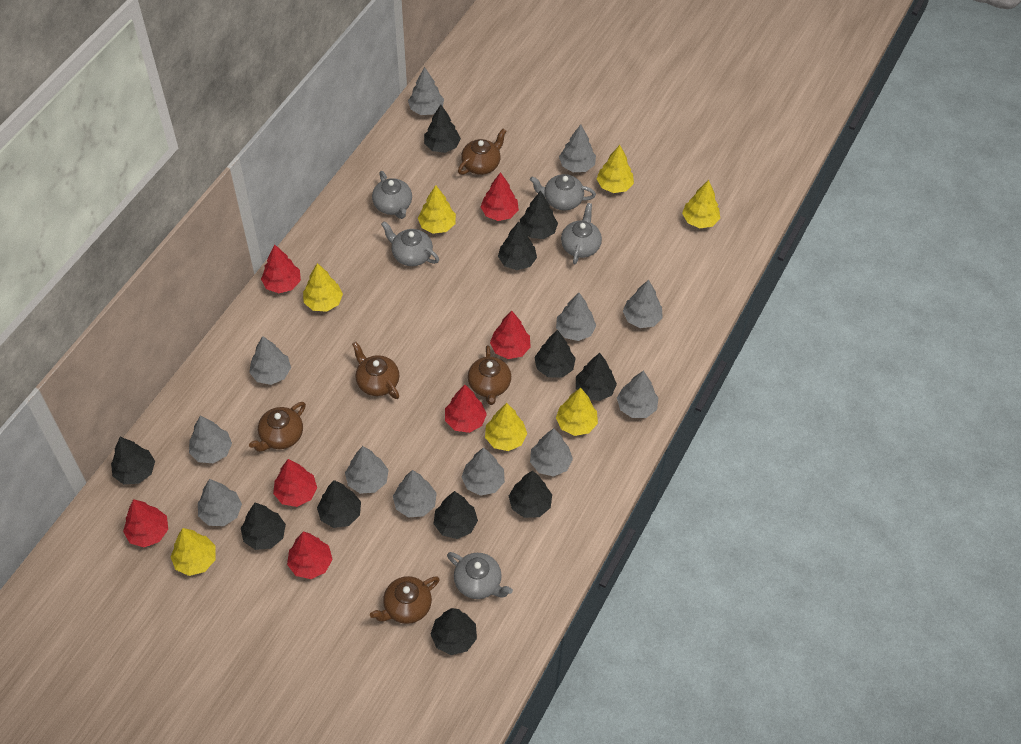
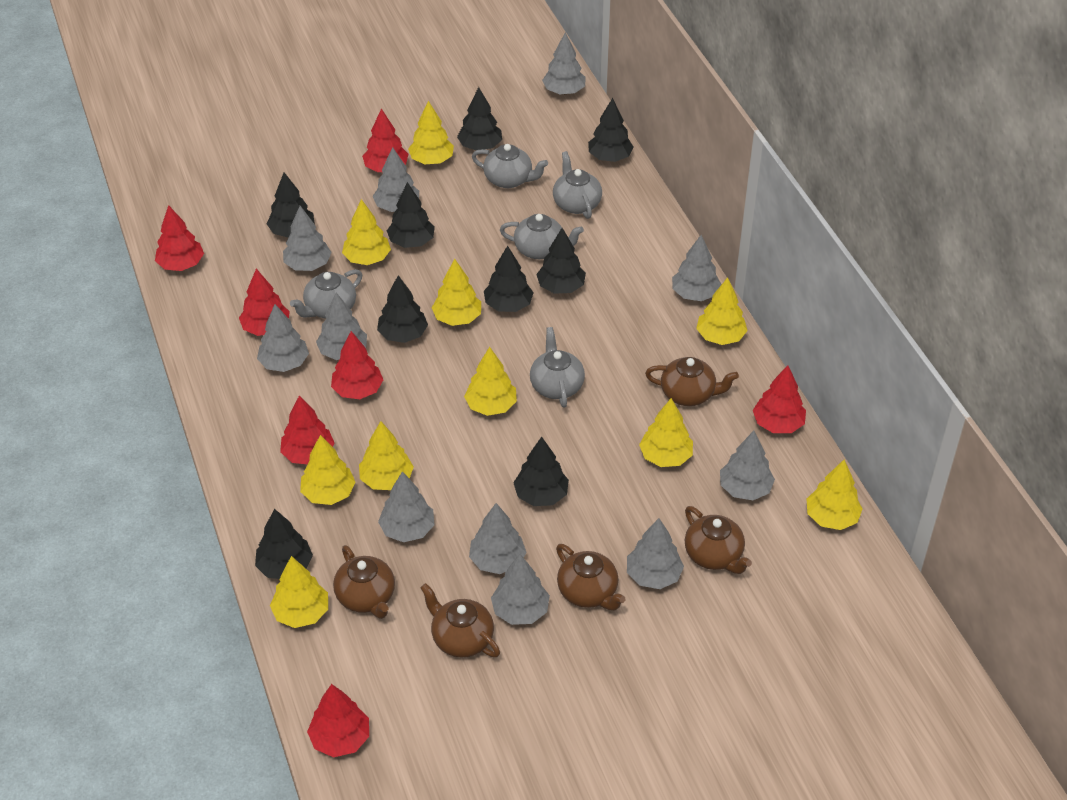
black tree: [111,437,155,484] [241,503,286,550] [317,480,361,528] [424,104,461,153] [431,608,477,655] [434,491,478,539] [498,222,537,270] [509,470,552,518] [520,190,558,239] [534,330,576,378] [576,353,617,401] = 11 -> [255,509,313,579] [267,173,315,238] [377,275,428,343] [387,182,435,248] [457,87,502,150] [484,245,534,312] [513,437,569,506] [536,228,586,294] [588,98,633,162] = 9
grey tree: [189,415,232,463] [198,479,242,526] [249,336,291,385] [345,446,388,494] [393,470,437,518] [408,67,444,115] [461,447,505,496] [530,428,573,477] [556,293,596,341] [559,125,596,172] [617,370,659,418] [623,280,663,328] = 12 -> [257,304,309,372] [283,206,332,271] [316,293,367,360] [373,147,419,212] [378,471,435,542] [469,503,527,574] [491,554,550,625] [542,33,586,95] [627,518,684,589] [672,235,722,301] [720,431,775,500] = 11
yellow tree: [170,528,216,576] [303,263,343,312] [418,185,456,234] [485,403,527,451] [556,388,598,436] [597,145,634,193] [682,180,720,228] = 7 -> [270,556,328,628] [300,435,356,505] [342,199,391,265] [359,421,414,490] [408,101,454,164] [432,259,481,326] [464,347,517,416] [639,398,693,467] [696,277,748,345] [806,459,863,530] = 10

